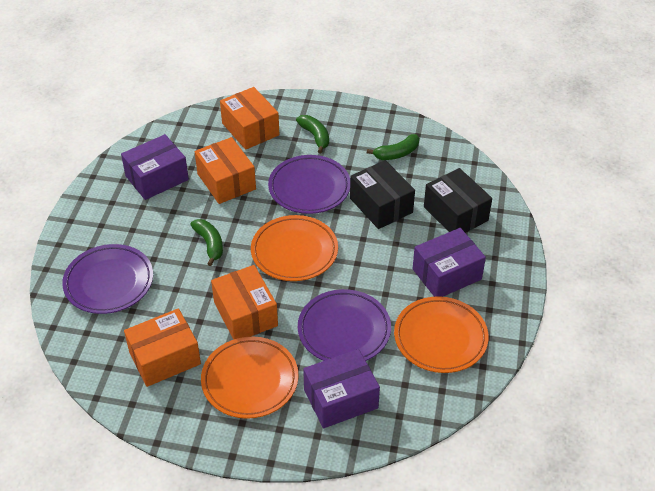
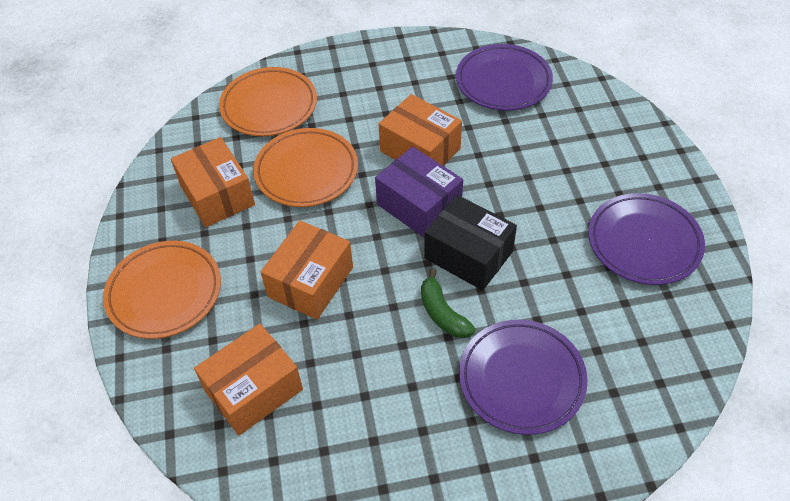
black box: [350,160,415,229] [424,168,492,233] = 2 -> [424,195,517,290] = 1
green banana: [190,219,223,266] [296,115,329,153] [367,134,419,160] = 3 -> [421,269,476,338] = 1
purple box: [121,134,189,200] [303,349,380,428] [412,228,486,297] = 3 -> [375,147,463,237] = 1

